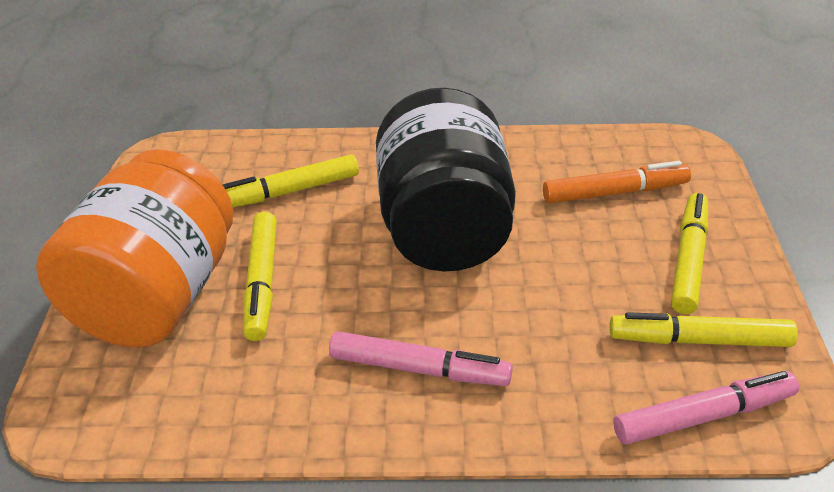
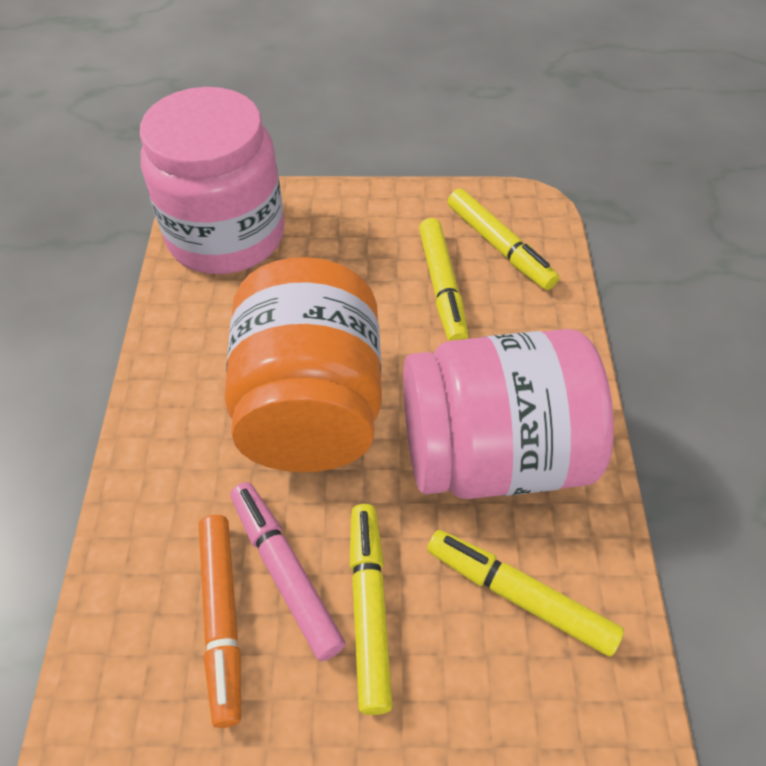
black jar: [376,88,516,272] = 1 -> none = 0
pink jar: none = 0 -> [140,87,285,274] [403,329,614,499] = 2
pink marker: [329,331,513,386] [613,371,799,444] = 2 -> [230,482,345,661] = 1

